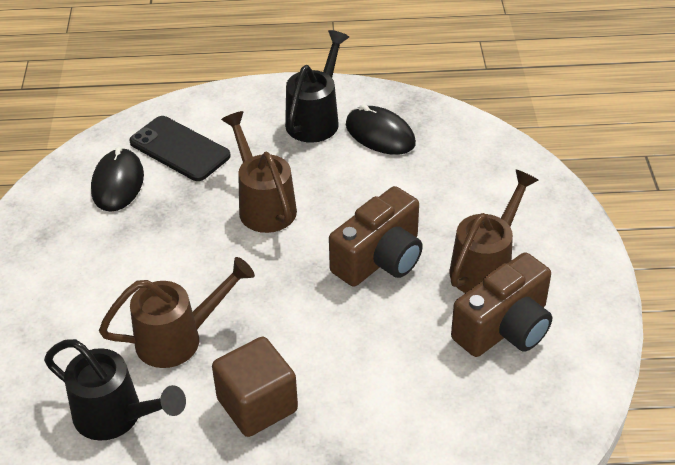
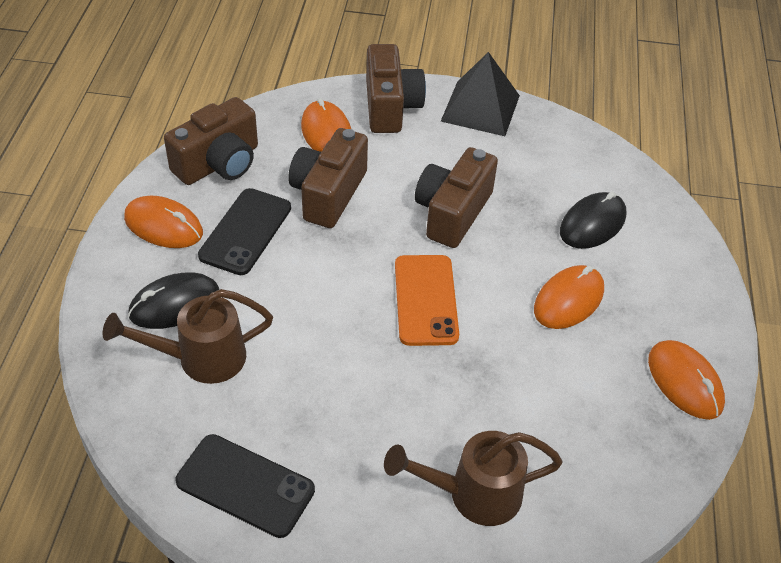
black phone: [129,116,231,181] = 1 -> [176,434,315,538] [198,188,291,275] = 2
black pyramid: none = 0 -> [441,52,520,136] = 1
black watering can: [44,339,186,441] [285,30,349,143] = 2 -> none = 0
brown camera: [329,186,423,287] [451,252,552,357] = 2 -> [164,97,258,185] [288,128,368,228] [366,44,426,133] [415,147,498,248] = 4
brown cube: [212,337,298,437] = 1 -> none = 0
brown watering can: [99,257,255,368] [221,111,297,233] [450,170,538,293] = 3 -> [103,289,273,384] [384,431,563,526] = 2
orange mouse: none = 0 -> [124,196,203,248] [301,98,351,152] [534,265,604,329] [648,340,725,420] = 4
orange phone: none = 0 -> [395,255,459,346] = 1

